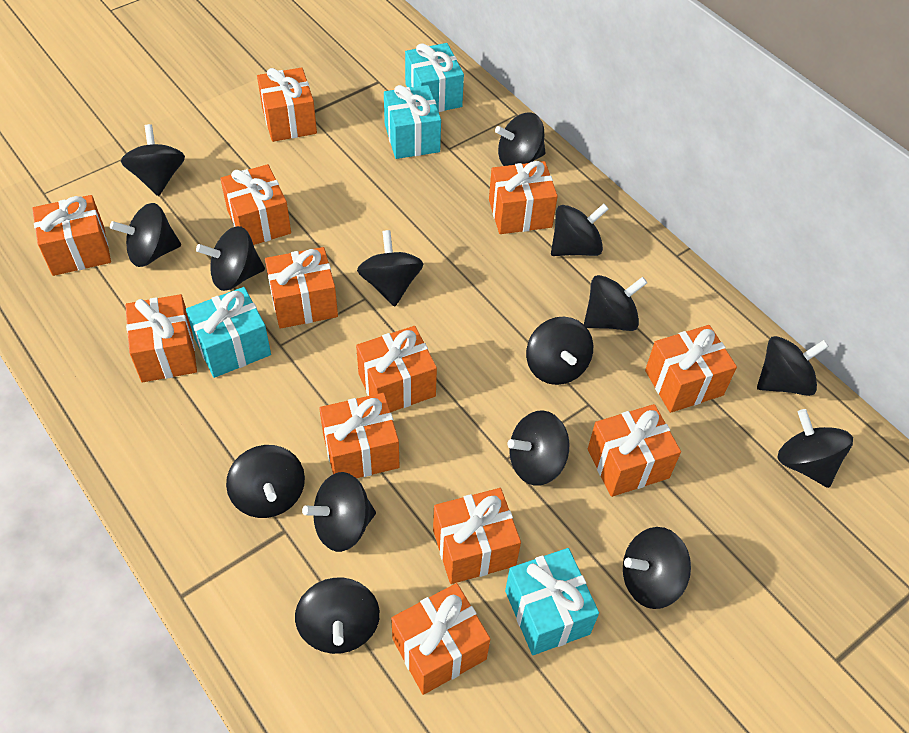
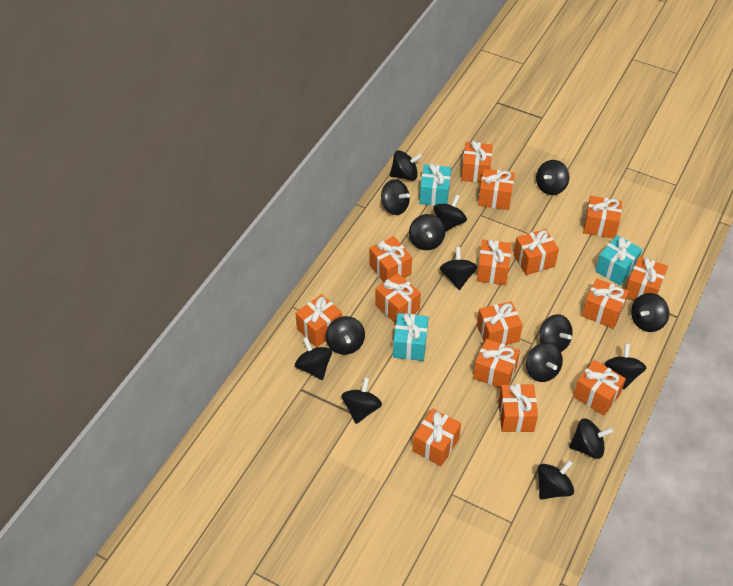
orange gift: [32,195,111,276] [125,294,197,382] [220,164,291,245] [257,68,317,142] [265,247,338,328] [319,393,400,478] [356,326,437,412] [391,583,490,695] [433,488,521,584] [489,161,558,234] [588,404,681,497] [645,325,737,413] = 12 -> [296,294,342,347] [369,236,412,282] [375,273,421,323] [413,408,461,466] [461,141,492,183] [473,339,520,389] [477,239,511,285] [477,301,523,345] [478,169,515,210] [498,384,538,432] [513,229,559,275] [573,360,626,416] [582,279,629,329] [583,196,622,239] [626,256,668,300] = 15
turquoise gift: [186,287,271,378] [384,85,441,159] [405,43,464,112] [505,548,599,655] = 4 -> [393,313,429,361] [419,163,451,206] [595,235,642,286] = 3

